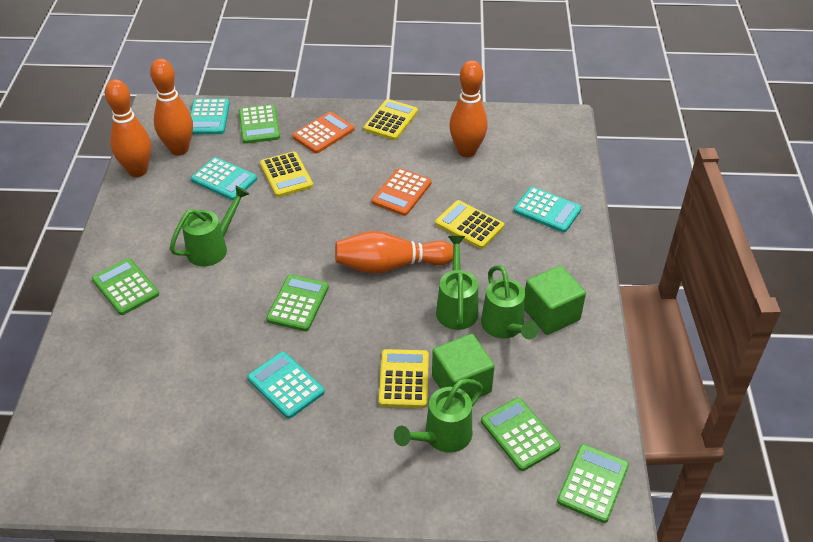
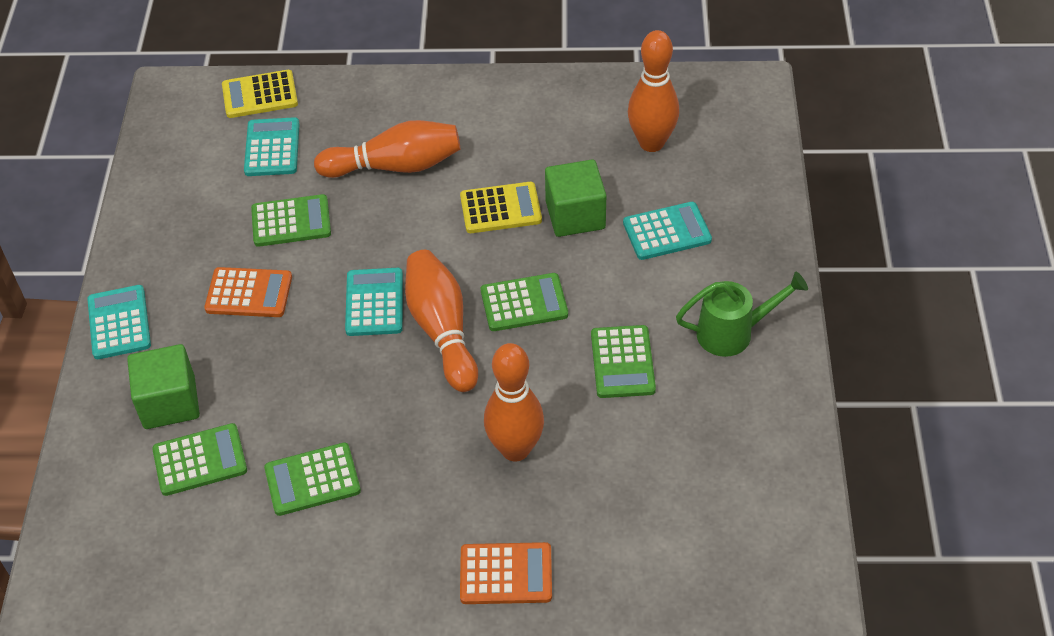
green watering can: [170,186,249,266] [394,379,483,453] [436,236,478,330] [481,265,539,339] = 4 -> [676,271,808,357] = 1
yellow calculator: [260,152,313,197] [364,99,418,140] [379,349,429,408] [435,200,504,249] = 4 -> [222,70,298,118] [460,182,542,233] = 2

